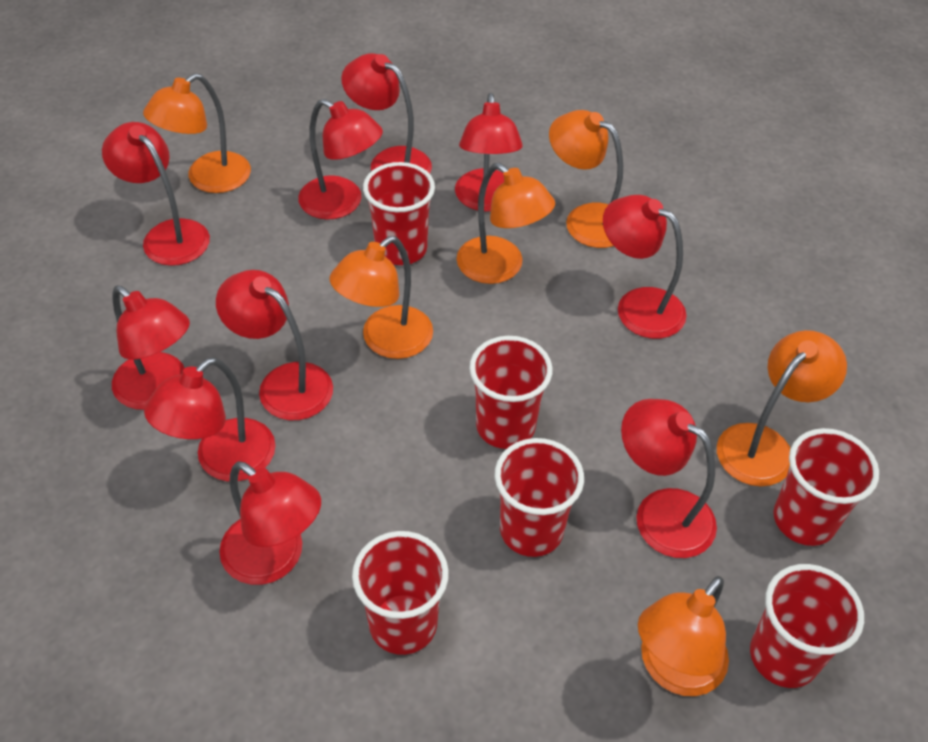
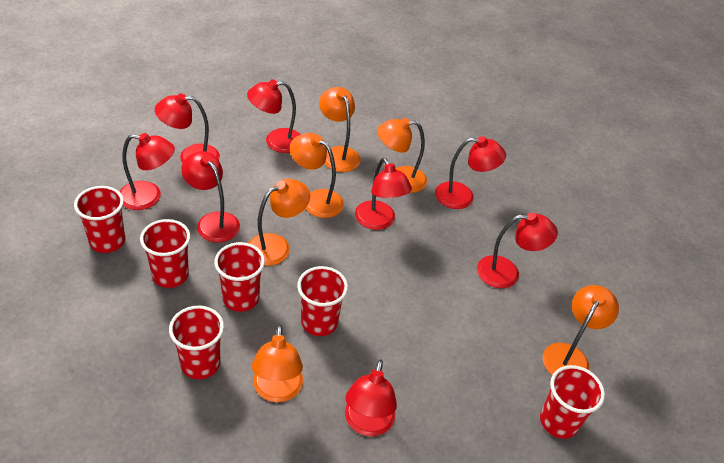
red lamp: [102,122,210,266] [112,286,190,410] [144,357,276,481] [216,270,333,420] [219,461,321,585] [298,99,383,220] [341,53,432,174] [455,93,523,212] [603,195,687,339] [621,399,717,558] = 10 -> [120,133,175,210] [155,93,220,163] [181,151,240,243] [247,79,301,153] [345,359,397,436] [355,158,412,230] [435,136,506,209] [477,213,558,288] = 8

